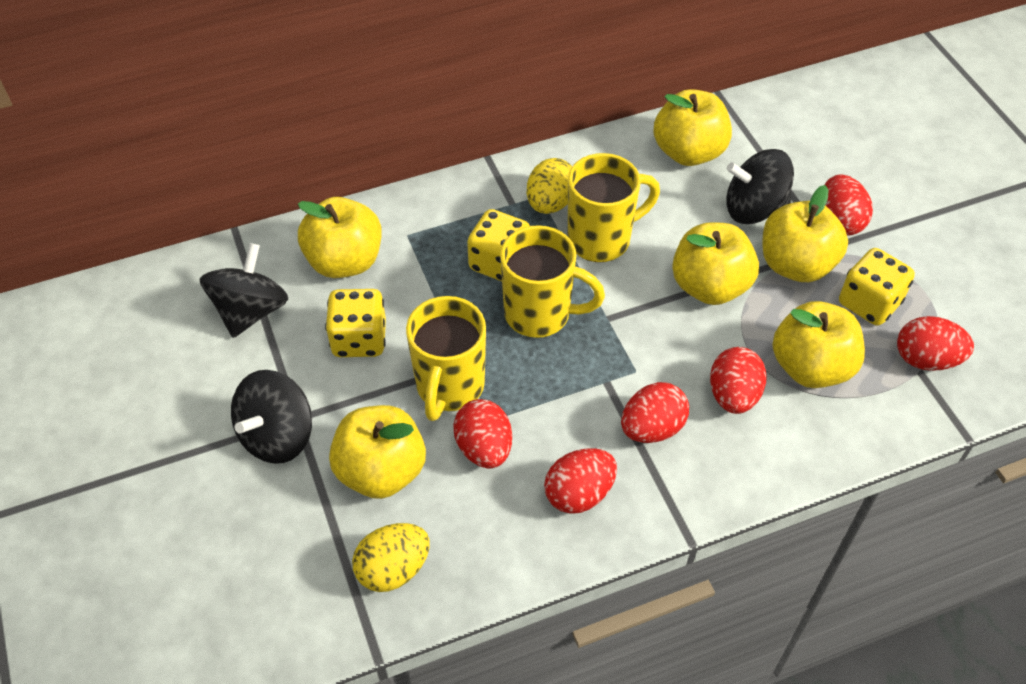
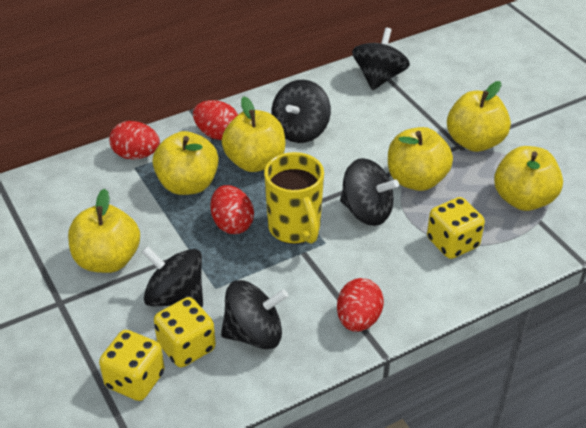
black spinning top: [200,243,288,338] [231,370,312,464] [726,149,794,224] = 3 -> [142,246,203,307] [221,280,288,350] [271,80,331,143] [340,158,399,226] [352,28,410,90] = 5
red egg: [453,399,512,469] [544,448,617,514] [621,382,689,443] [710,347,767,414] [824,174,873,236] [897,316,974,371] = 6 -> [109,121,160,160] [193,100,238,140] [211,185,254,234] [337,278,384,332] = 4
yellow egg: [352,523,430,592] [527,158,572,214] = 2 -> none = 0
yellow mug: [406,296,486,421] [500,225,605,338] [568,153,660,262] = 3 -> [264,152,324,244] = 1

